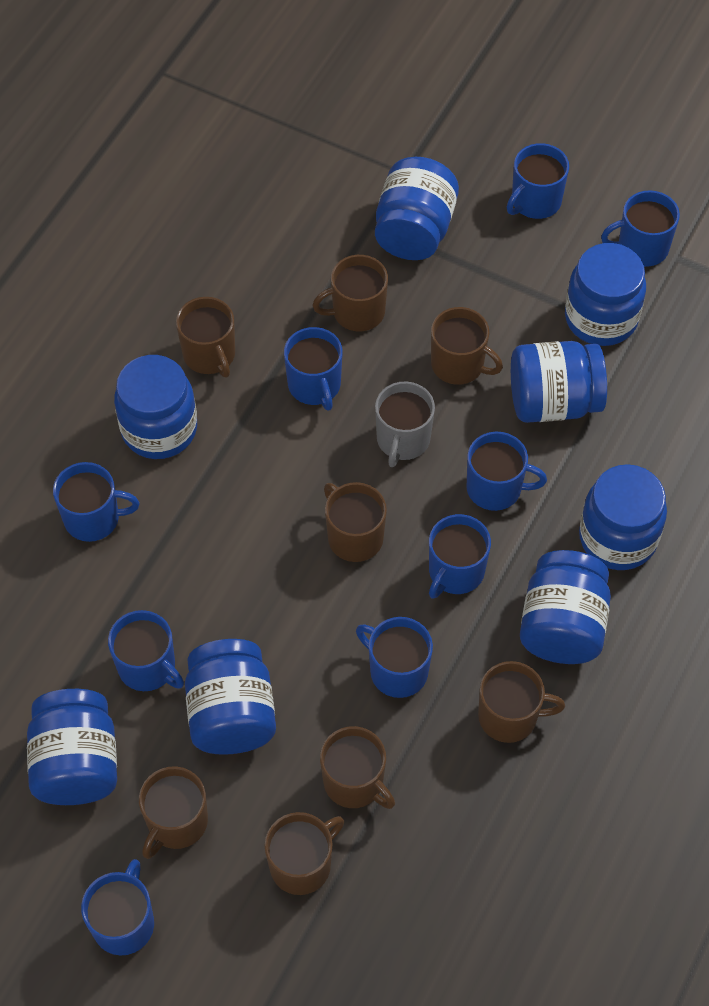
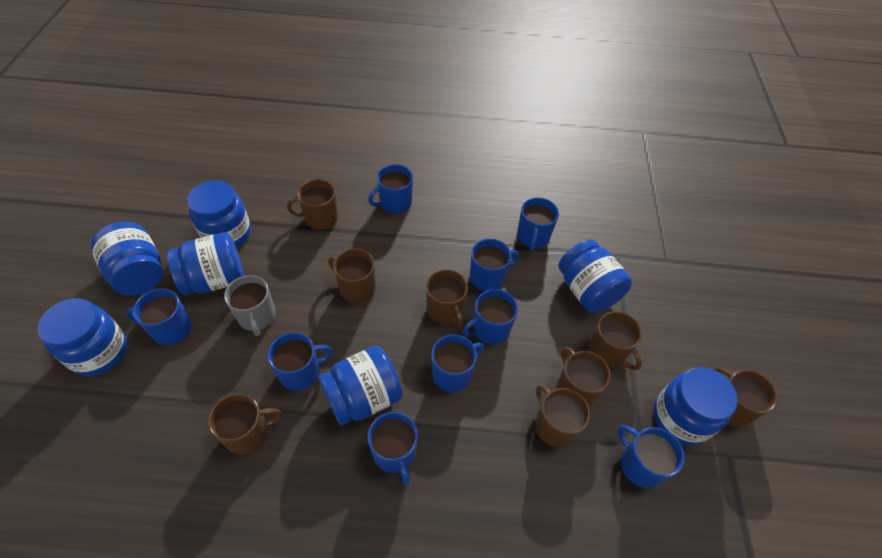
blue jar: [27,689,117,805] [114,355,197,459] [185,639,276,755] [375,157,459,260] [511,341,607,423] [520,550,611,664] [565,243,646,346] [579,464,667,570] = 8 -> [37,298,128,376] [91,222,163,296] [167,232,244,295] [187,181,251,247] [318,346,402,426] [558,240,632,313] [653,367,738,445] = 7

